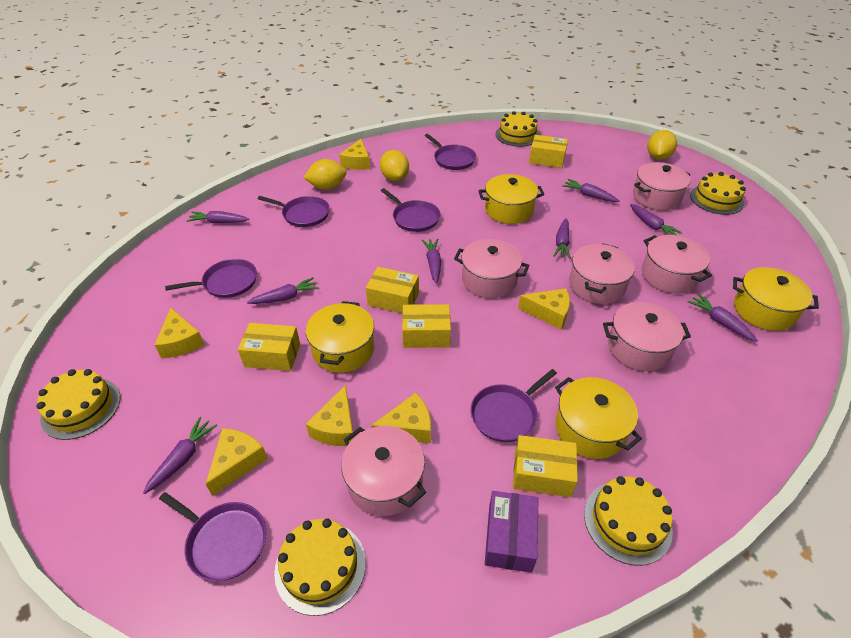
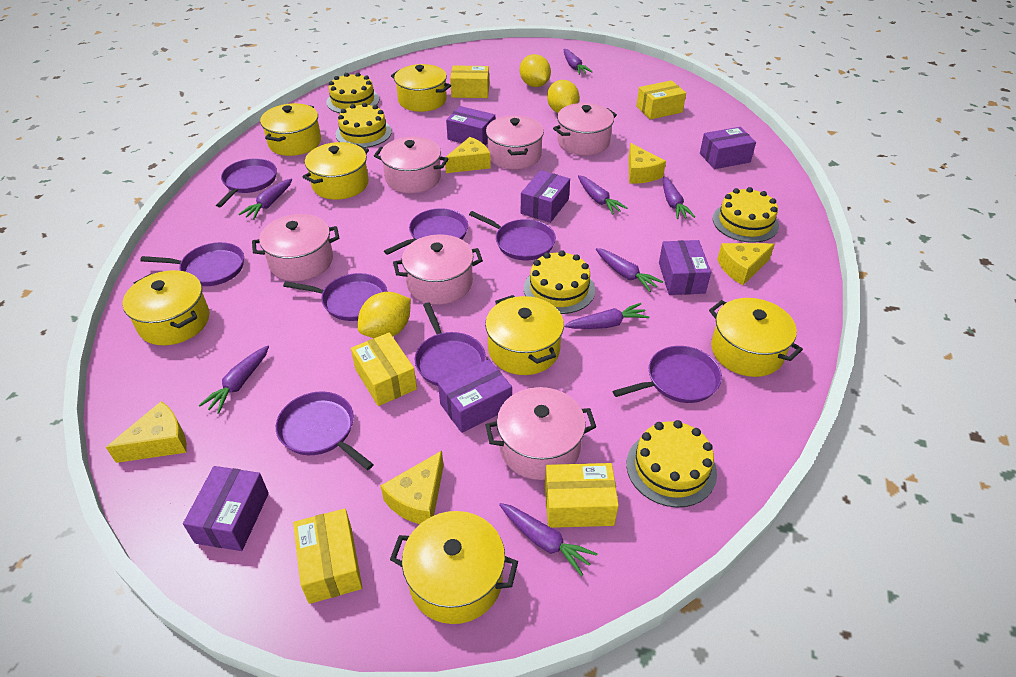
purple box: [485,491,539,573] = 1 -> [183,466,269,551] [438,359,512,433] [446,106,495,145] [521,170,570,223] [659,240,711,295] [700,127,756,169] = 6
purple pan: [159,492,266,581] [165,259,257,298] [258,196,330,227] [381,188,440,232] [425,134,476,170] [471,369,557,442] = 6 -> [140,242,244,286] [216,158,277,207] [276,391,374,470] [283,273,387,321] [384,208,468,255] [415,303,486,386] [469,211,556,260] [613,346,722,403] = 8
yellow cheese: [155,308,205,358] [206,428,268,496] [306,385,354,446] [339,139,370,170] [371,393,431,443] [518,288,570,329] = 6 -> [106,401,187,463] [380,451,444,524] [445,137,491,173] [628,143,666,184] [717,243,775,285] = 5
yellow pot: [306,301,374,373] [478,174,544,224] [555,377,642,459] [733,267,819,331] = 4 -> [122,270,209,345] [260,103,321,156] [303,142,369,200] [390,511,518,624] [391,64,451,112] [485,295,564,375] [709,298,803,377] = 7

